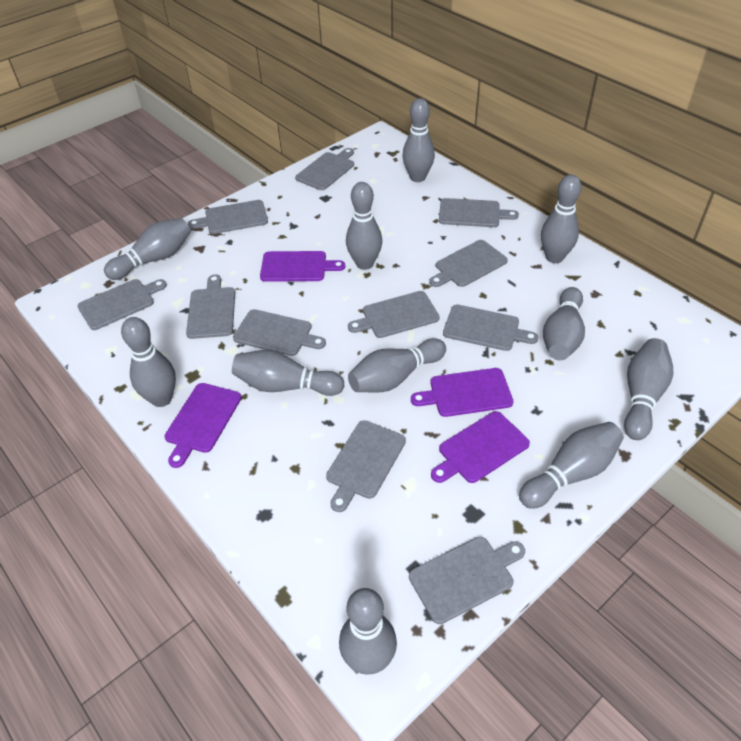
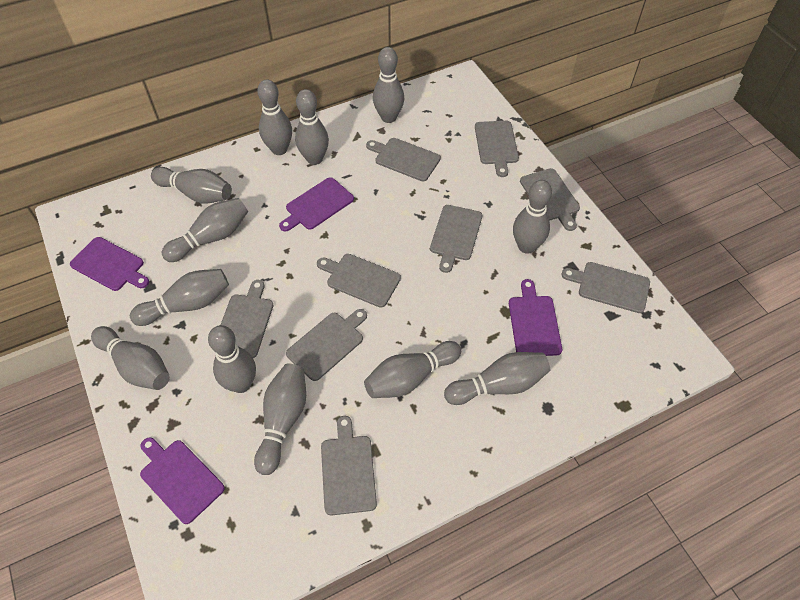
grey bowling pin: [104,218,191,280] [121,317,176,407] [232,350,345,396] [339,588,397,675] [346,182,382,270] [348,338,446,393] [402,98,435,182] [519,422,624,509] [541,175,582,263] [543,287,585,361] [624,338,673,440] = 11 -> [91,326,170,390] [130,269,229,326] [151,167,232,204] [162,198,248,262] [208,325,256,393] [254,364,306,475] [257,79,292,155] [295,89,329,165] [364,341,461,398] [373,47,404,123] [444,352,550,405] [513,180,552,254] = 12
grey cutting board: [77,279,167,330] [186,274,235,339] [188,200,268,234] [233,309,326,356] [295,148,354,190] [326,420,406,512] [348,291,440,338] [409,537,525,624] [429,240,508,287] [439,198,519,227] [443,304,538,351] = 11 -> [213,280,273,358] [286,309,367,381] [317,254,401,308] [321,416,377,515] [366,138,441,181] [430,205,482,273] [475,121,519,177] [520,168,580,231] [562,262,650,313] = 9

